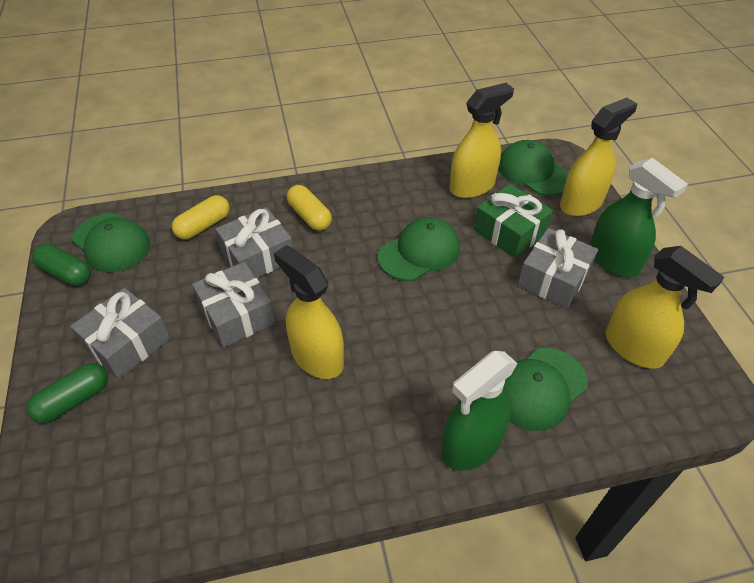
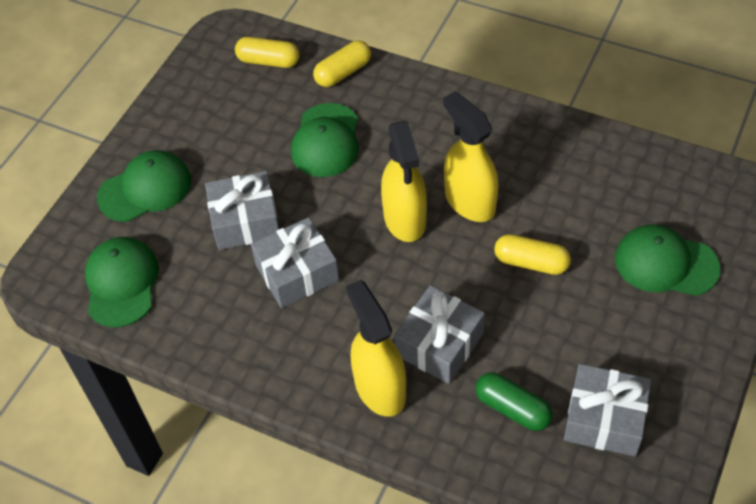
green capsule: [26,363,108,423] [32,244,91,286] = 2 -> [475,372,553,431] = 1
green gift: [474,184,553,258] = 1 -> none = 0
green spray bottle: [441,351,518,471] [590,158,688,277] = 2 -> none = 0
yellow capsule: [172,195,230,240] [287,185,332,231] = 2 -> [235,37,300,68] [313,40,371,87] [494,234,571,275] = 3
yellow spray bottle: [274,245,344,379] [450,83,514,198] [560,98,637,216] [606,246,724,369] = 4 -> [346,280,406,417] [381,121,427,242] [443,91,499,222] = 3

